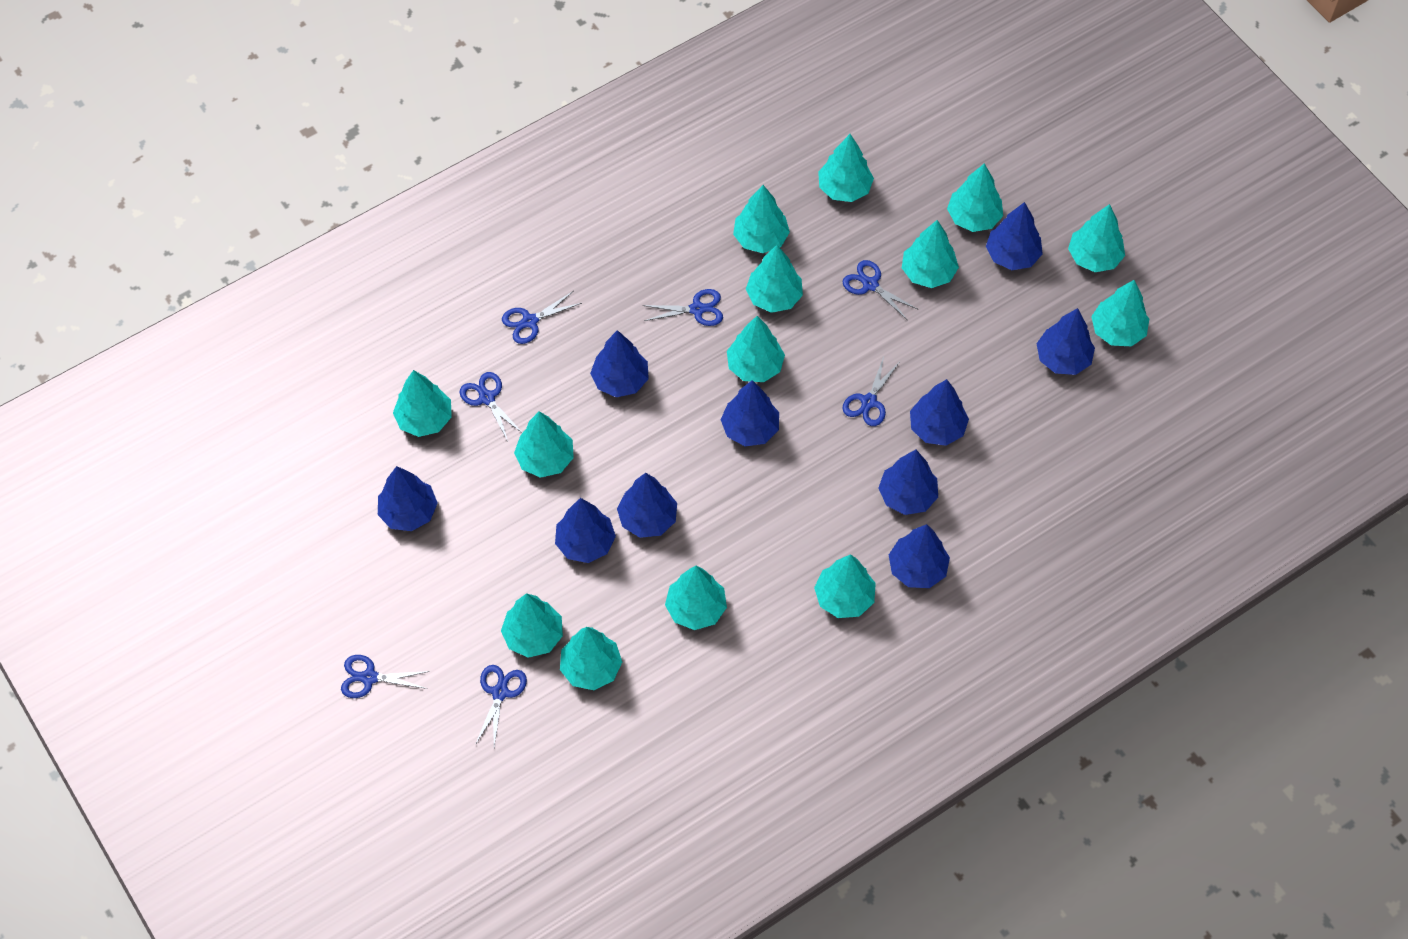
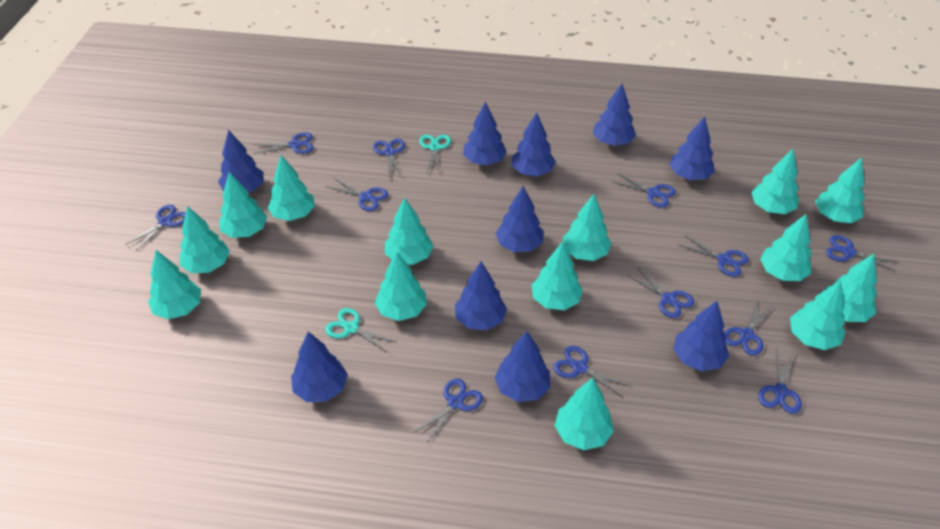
blue scissors: [341,655,430,698] [460,372,522,441] [475,665,527,746] [502,291,582,344] [642,289,723,326] [842,356,899,426] [843,260,917,319] = 7 -> [125,205,186,251] [253,132,314,154] [327,178,388,211] [373,139,405,179] [414,379,483,444] [553,346,630,397] [611,173,676,208] [627,267,694,318] [679,236,749,277] [725,300,772,356] [758,349,802,414] [826,235,898,272] = 12
turquoise scissors: none = 0 -> [325,308,396,353] [419,135,451,174] = 2

